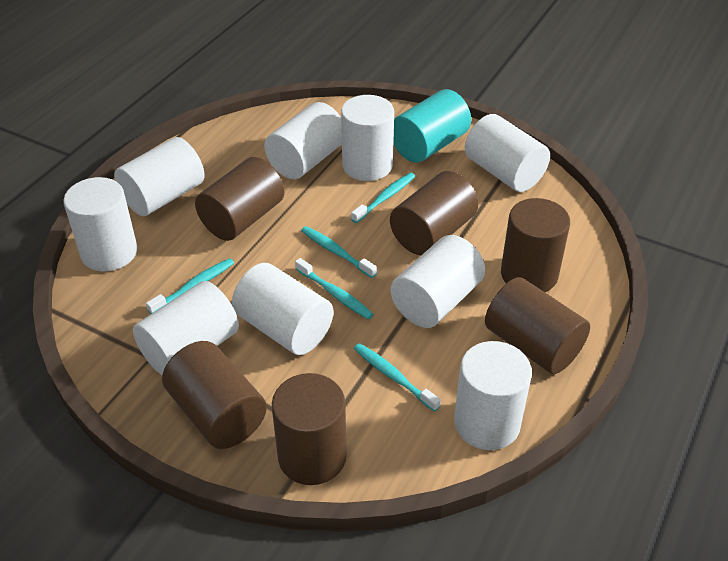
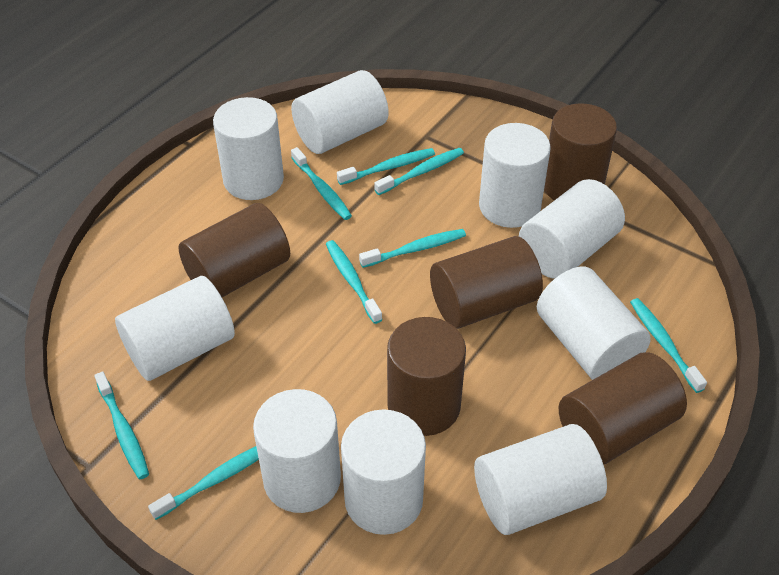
brown cylinder: [162,341,267,449] [195,157,285,241] [272,373,347,485] [390,171,478,255] [485,277,590,374] [501,198,570,292] = 6 -> [178,203,290,297] [387,317,466,436] [430,236,543,329] [544,103,617,200] [559,352,687,465] = 5
turquoise cylinder: [393,89,471,163] = 1 -> none = 0
turquoise toothbrush: [146,258,234,314] [295,258,374,319] [301,226,377,278] [351,173,415,223] [354,343,441,412] = 5 -> [94,372,149,479] [148,446,259,520] [291,147,352,220] [326,240,383,324] [337,148,435,185] [359,229,466,268] [374,148,464,195] [630,298,707,393] = 8

